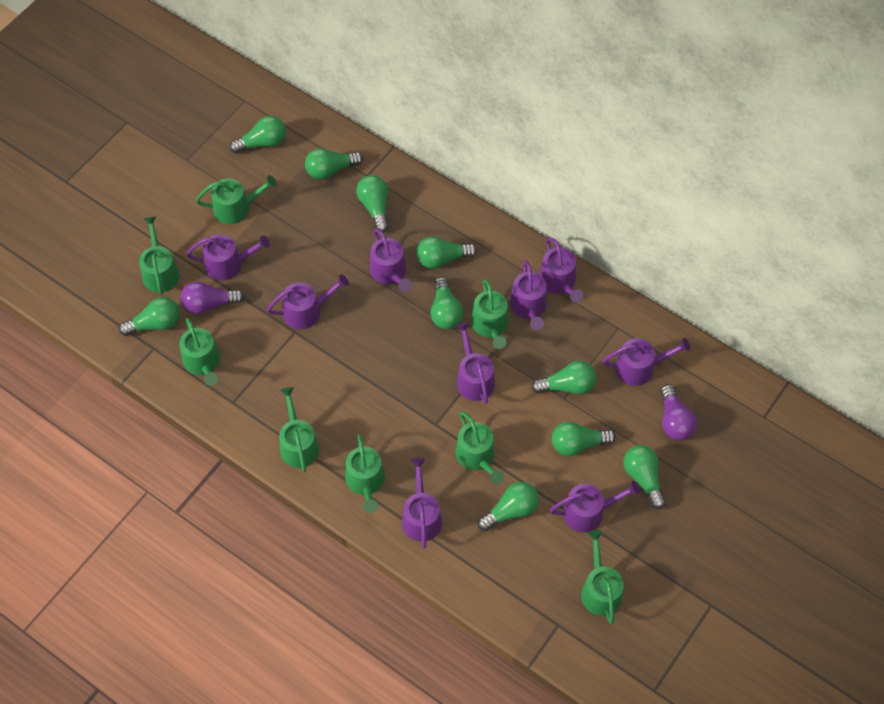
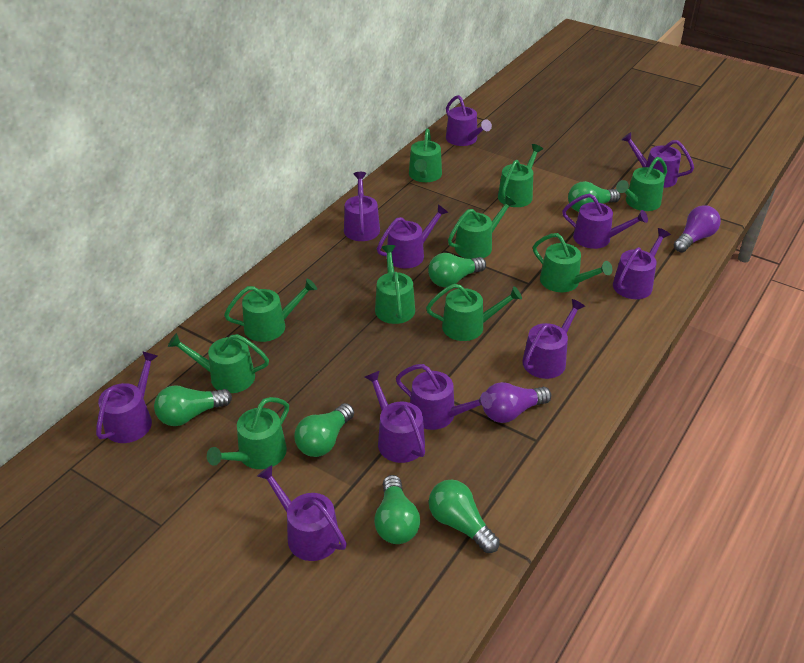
green light bulb: [119,297,180,336] [230,116,286,154] [305,148,363,180] [356,175,389,233] [416,236,477,269] [431,277,464,329] [478,482,539,531] [531,361,596,395] [552,422,616,456] [623,445,666,509] = 10 -> [154,385,232,426] [294,403,354,457] [374,475,420,544] [428,253,486,287] [429,480,500,553] [568,181,621,212] = 6
green watering can: [139,216,180,294] [180,318,220,386] [196,175,277,224] [279,387,319,473] [345,434,385,513] [455,411,504,484] [471,279,509,349] [581,530,624,624] = 8 -> [168,333,269,393] [207,397,289,469] [224,279,317,342] [375,245,415,324] [409,129,442,182] [426,284,522,341] [448,196,516,259] [498,144,543,207] [533,233,612,292] [616,157,667,211] = 10
purple watering can: [187,234,270,281] [267,274,349,329] [370,229,412,292] [402,458,442,548] [456,322,495,404] [510,260,547,330] [539,237,583,303] [550,481,640,532] [603,338,691,386] = 9 -> [96,351,158,443] [257,465,347,561] [344,172,380,241] [365,371,425,463] [377,204,449,269] [396,364,492,430] [446,95,492,146] [522,299,585,379] [562,193,648,249] [613,228,671,299] [621,132,694,188] = 11

